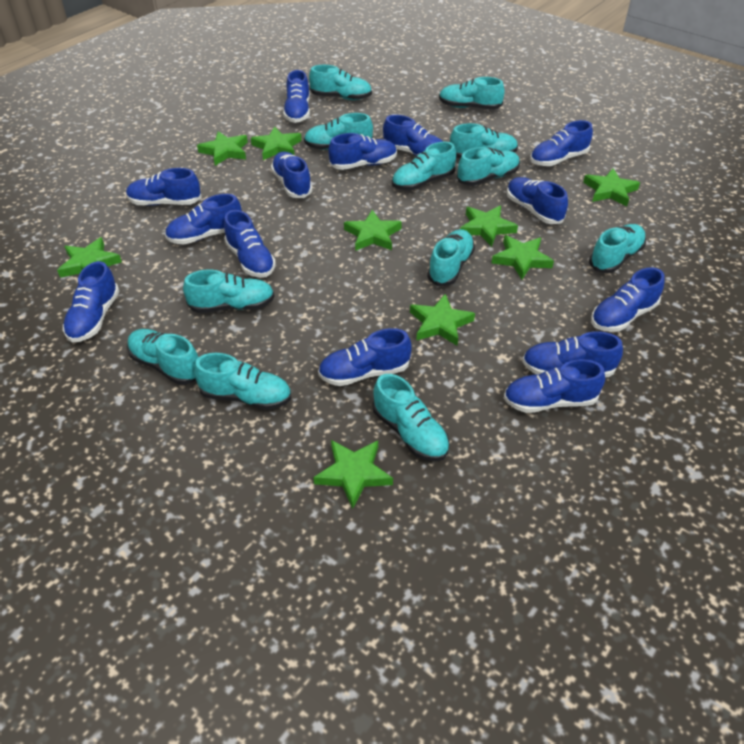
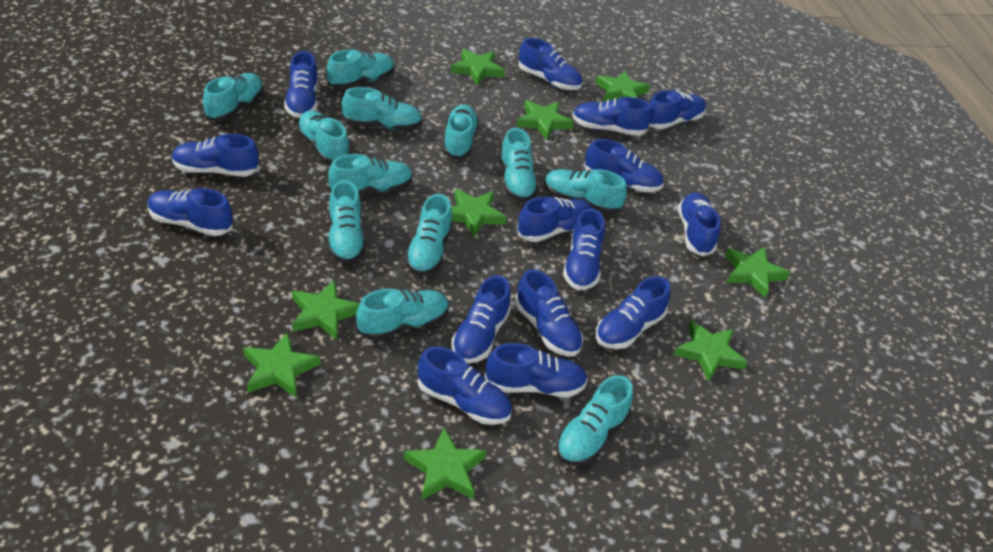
blue shoe: [63,261,119,343] [126,168,202,206] [165,194,242,244] [224,210,276,278] [271,152,313,198] [283,70,310,123] [318,328,412,386] [329,133,397,170] [383,115,443,156] [504,359,605,413] [507,177,568,224] [522,331,623,377] [530,120,593,166] [591,268,665,332] = 14 -> [147,188,233,236] [172,134,259,177] [284,51,318,118] [418,347,512,425] [451,275,511,363] [484,343,588,397] [515,269,583,356] [517,196,592,242] [518,38,582,90] [563,209,605,290] [572,97,652,136] [584,139,664,192] [596,276,671,349] [649,90,706,129] [678,193,721,256] = 15

